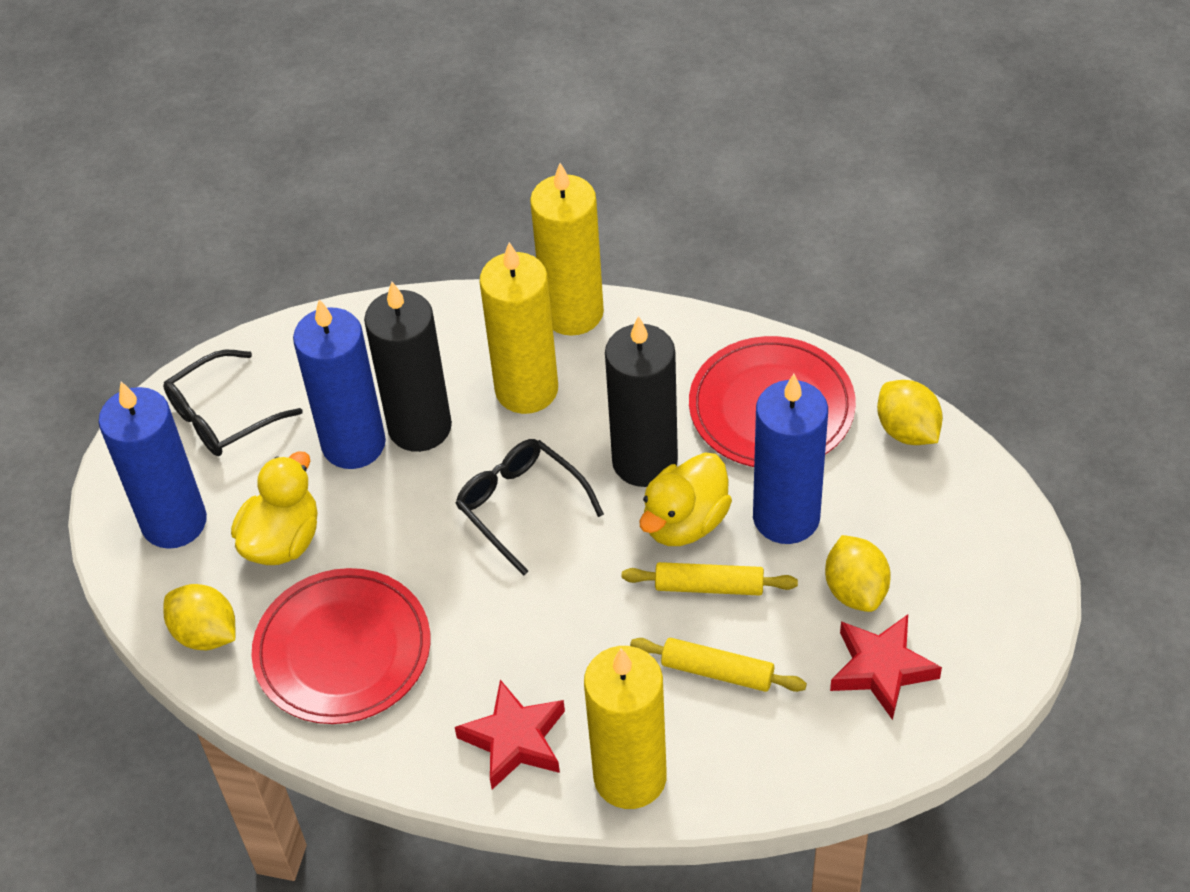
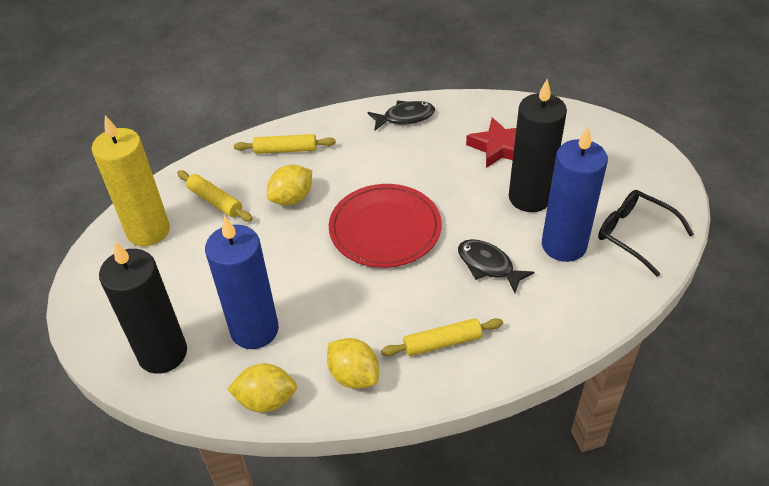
black fish: none = 0 -> [368,101,435,130] [458,239,535,293] = 2
black glasses: [163,350,303,456] [455,439,604,575] = 2 -> [598,190,694,277] = 1
blue candle: [98,382,207,549] [293,299,386,469] [753,374,828,544] = 3 -> [205,216,279,349] [542,127,608,262] = 2
red plate: [252,568,430,724] [689,336,856,467] = 2 -> [329,184,442,268] = 1
red star: [455,680,565,789] [830,615,942,720] = 2 -> [466,117,516,168] = 1
yellow candle: [480,242,558,414] [530,163,604,336] [584,646,667,809] = 3 -> [92,115,170,246] = 1
yellow duck: [231,452,318,565] [640,452,732,546] = 2 -> none = 0
yellow rolling pin: [622,562,798,596] [630,638,807,692] = 2 -> [177,171,253,221] [234,134,336,154] [381,318,503,356] = 3

